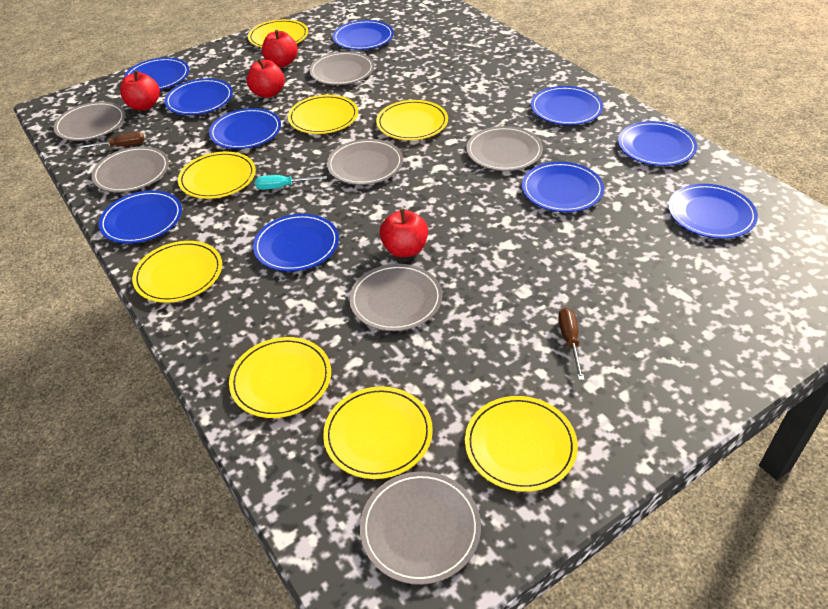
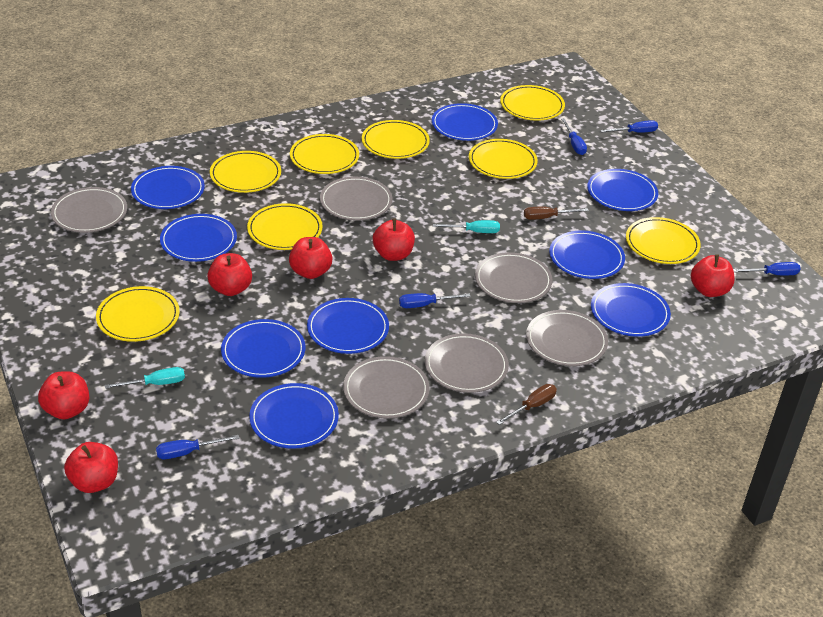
blue plate: [99,190,182,244] [124,58,189,90] [164,79,233,115] [209,108,281,149] [253,214,339,272] [333,20,394,50] [522,162,604,212] [531,86,603,125] [618,121,697,166] [668,184,758,239] = 10 -> [131,166,205,209] [160,214,237,262] [221,319,305,378] [249,383,339,449] [307,298,389,354] [432,103,498,141] [549,231,625,279] [587,169,658,211] [591,283,671,337] = 9
blue screwdriver: none = 0 -> [156,435,239,459] [399,293,470,308] [561,118,587,155] [600,120,658,133] [733,262,800,275] = 5
grey plate: [53,102,125,141] [91,146,169,193] [309,52,374,85] [327,139,403,185] [349,264,443,331] [360,471,481,585] [466,126,543,171] = 7 -> [51,187,127,233] [320,177,392,221] [343,356,430,419] [425,333,509,393] [475,252,553,303] [526,310,608,366] = 6
red apple: [120,70,160,110] [247,59,285,98] [262,30,298,67] [379,209,428,257] = 4 -> [38,371,89,419] [64,442,118,493] [207,253,252,296] [289,237,332,279] [373,218,415,261] [691,254,735,297] = 6
turquoise screwdriver: [255,175,327,190] = 1 -> [105,367,185,389] [433,220,500,233] = 2

